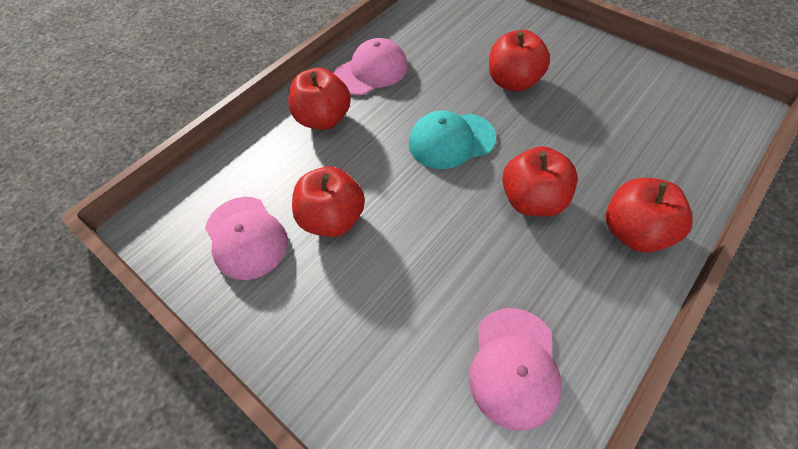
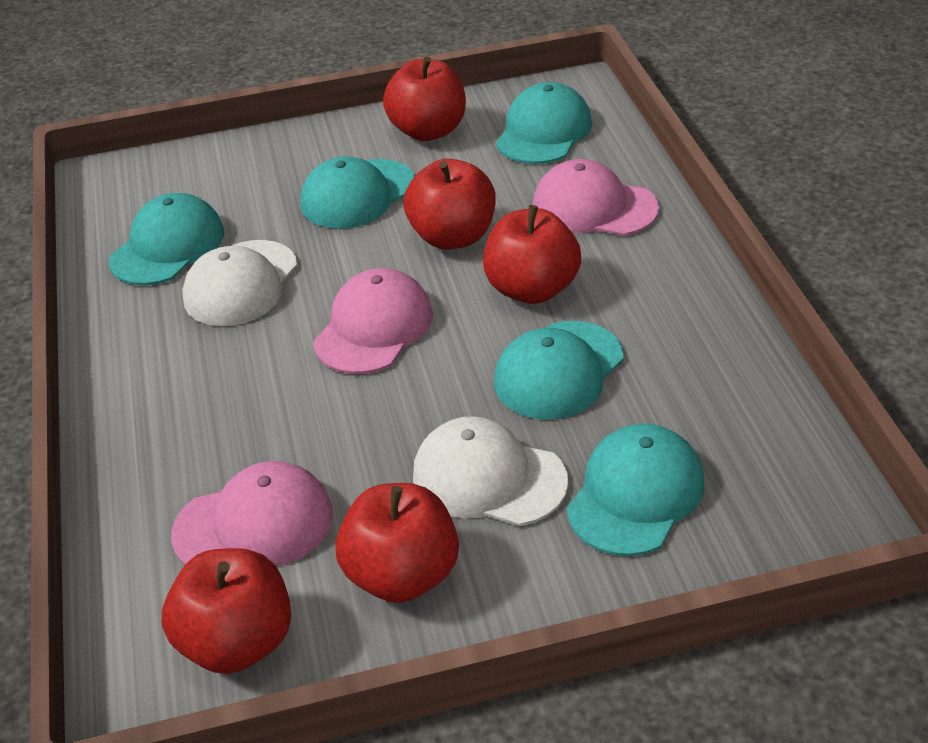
turquoise cap: [409,111,496,169] = 1 -> [108,193,224,285] [301,156,415,229] [494,321,623,420] [496,82,592,164] [567,424,704,556] = 5
white cap: none = 0 -> [182,240,297,326] [413,416,568,526] = 2

